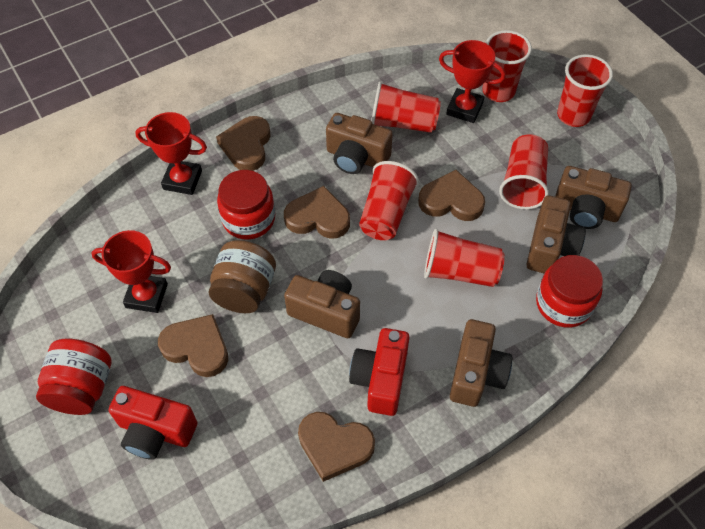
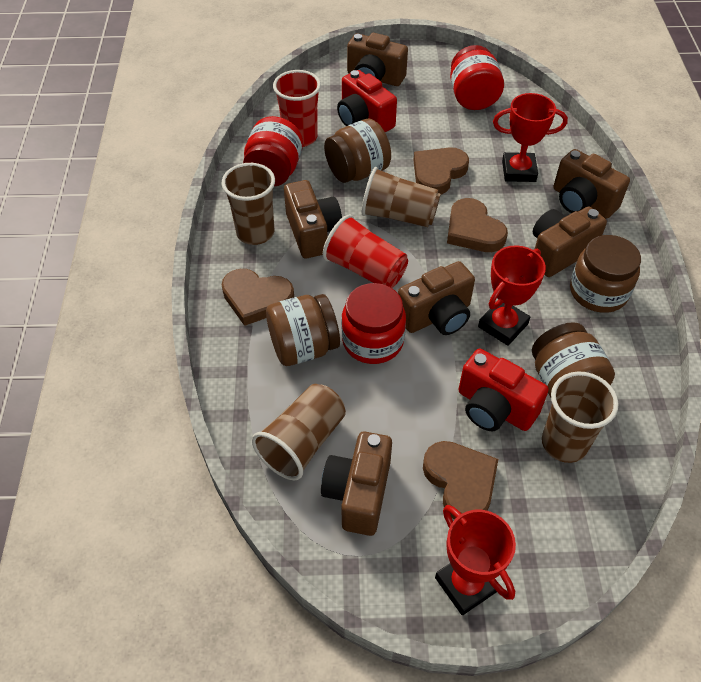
brown camera: [284,270,360,338] [326,113,393,174] [450,319,513,407] [526,195,586,274] [555,166,632,229] = 5 -> [284,180,342,258] [321,432,392,536] [347,33,408,86] [398,261,475,335] [533,207,607,277] [554,149,630,218] = 6
brown cup: none = 0 -> [222,163,275,245] [252,384,346,480] [362,167,441,227] [542,372,619,463] = 4
brown heart: [158,314,228,377] [216,116,271,171] [284,186,350,239] [298,412,375,482] [418,170,485,221] = 5 -> [222,269,294,326] [414,147,469,195] [423,441,498,520] [447,198,508,252] = 4
brown jar: [208,240,276,313] = 1 -> [266,294,340,366] [324,119,391,183] [532,322,615,397] [570,235,641,313] = 4
red cup: [359,161,419,240] [371,82,441,133] [424,229,505,287] [482,30,532,102] [499,134,549,209] [557,54,613,127] = 6 -> [273,70,321,147] [323,215,408,288] = 2

